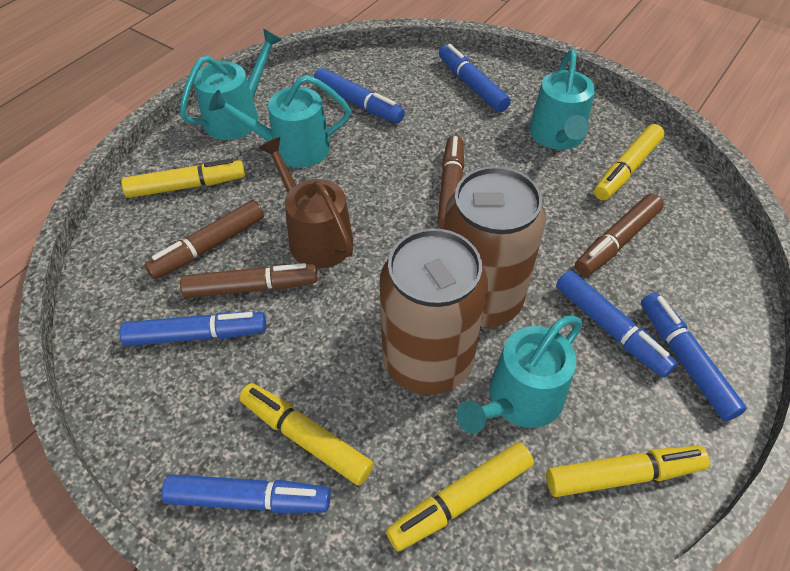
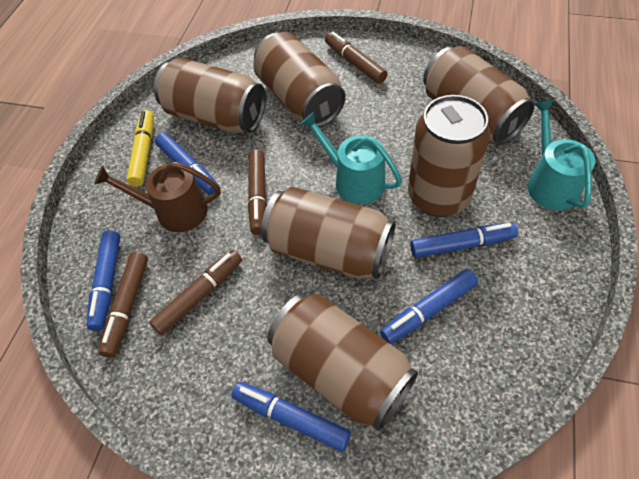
blue marker: [120,312,266,346] [162,474,330,513] [314,68,405,123] [439,44,511,112] [556,270,677,378] [641,293,747,421] = 6 -> [86,230,120,331] [155,132,219,195] [231,382,351,452] [380,269,478,344] [410,223,518,258] = 5
brown can: [380,228,488,395] [444,166,546,328] = 2 -> [154,58,266,134] [253,32,346,127] [261,187,396,279] [267,294,418,431] [408,95,490,217] [423,46,535,145] = 6
turquoise watering can: [180,29,282,140] [209,75,351,168] [456,316,583,434] [529,49,595,150] = 4 -> [300,112,402,204] [527,100,595,210] = 2
yellow marker: [121,159,245,198] [239,383,374,486] [386,442,534,552] [546,446,710,497] [594,124,665,200] = 5 -> [126,110,154,187] = 1

